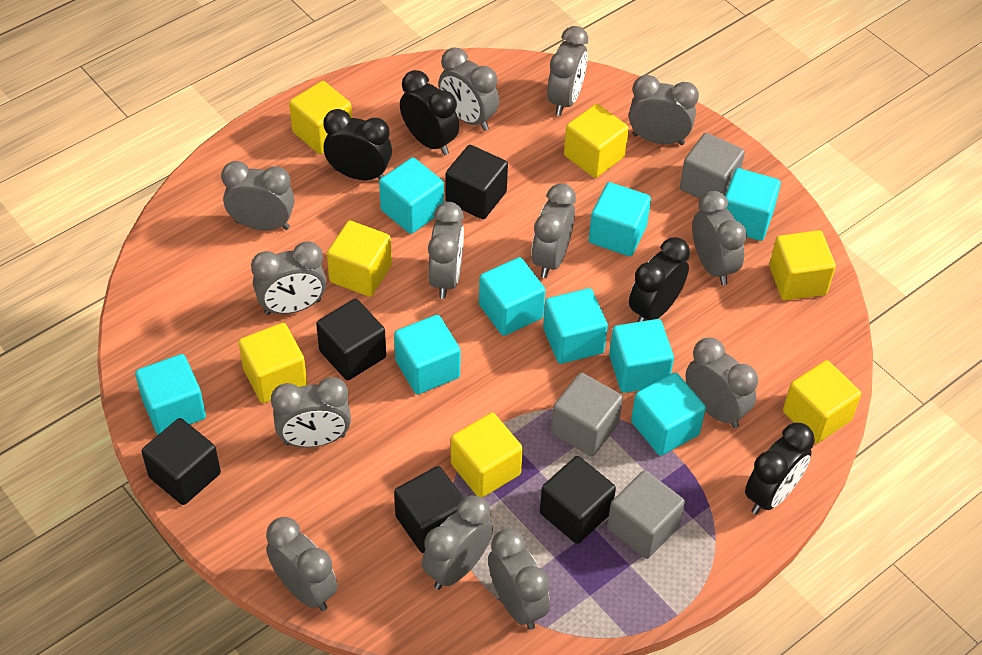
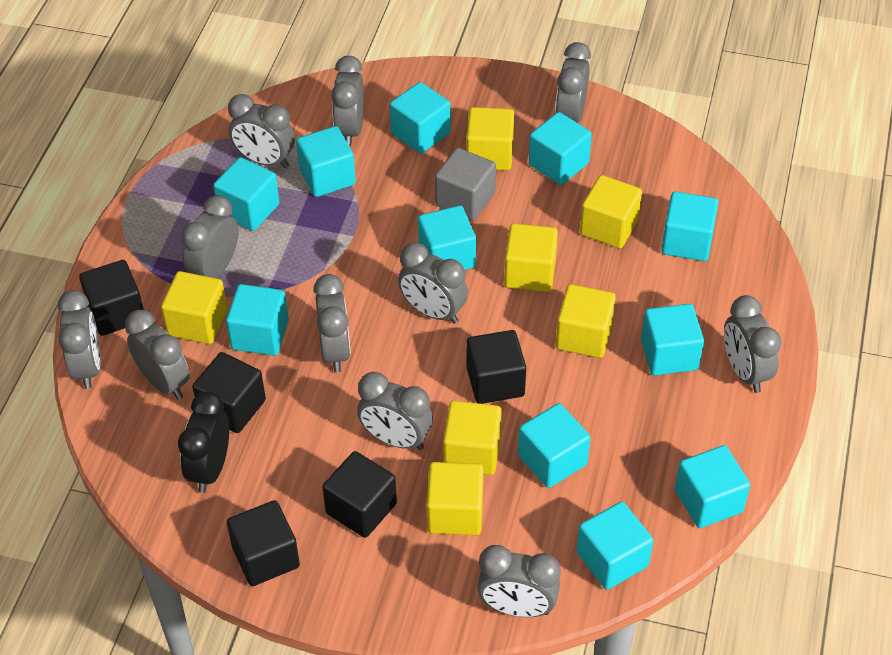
black clock: [323,109,392,180] [400,70,459,155] [629,237,690,322] [745,422,815,514] = 4 -> [178,391,229,493] = 1
grey clock: [221,161,294,231] [251,241,327,315] [266,517,338,611] [271,377,351,447] [422,495,493,590] [428,202,464,299] [439,48,499,131] [488,529,550,630] [531,183,576,278] [547,26,588,116] [629,75,699,145] [685,338,758,428] [692,191,747,285] = 13 -> [58,290,101,389] [125,310,190,400] [181,195,239,278] [228,94,295,168] [313,274,351,372] [331,56,364,147] [357,372,433,450] [398,242,468,324] [477,545,560,617] [555,42,591,123] [724,295,782,393] = 11
grey cube: [551,373,623,456] [607,470,685,559] [680,133,745,199] = 3 -> [435,148,496,220] = 1
turquoise cube: [135,354,206,435] [379,157,444,234] [394,315,461,394] [479,257,545,336] [543,288,608,364] [589,182,651,256] [609,319,674,393] [631,373,706,456] [725,168,781,241] = 9 -> [213,157,279,231] [226,284,289,356] [296,126,356,197] [390,82,451,154] [418,205,476,270] [518,403,591,488] [529,112,592,185] [576,502,653,590] [641,304,704,375] [661,191,719,261] [675,445,750,528] = 11

